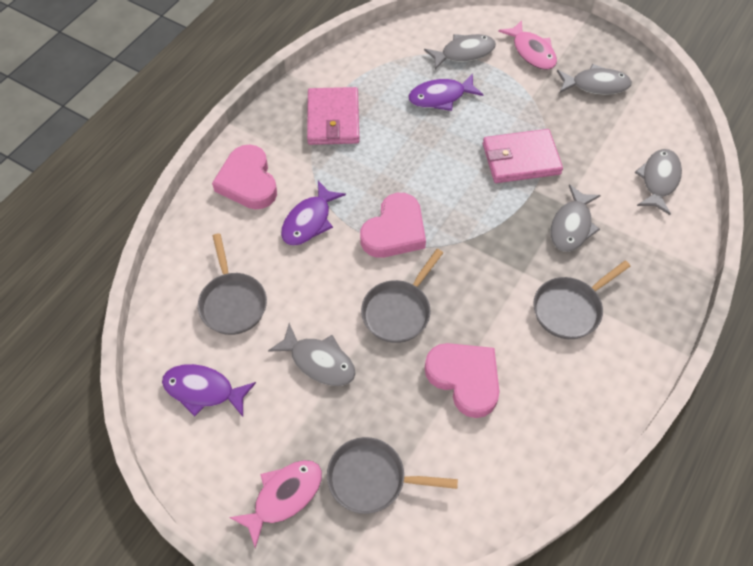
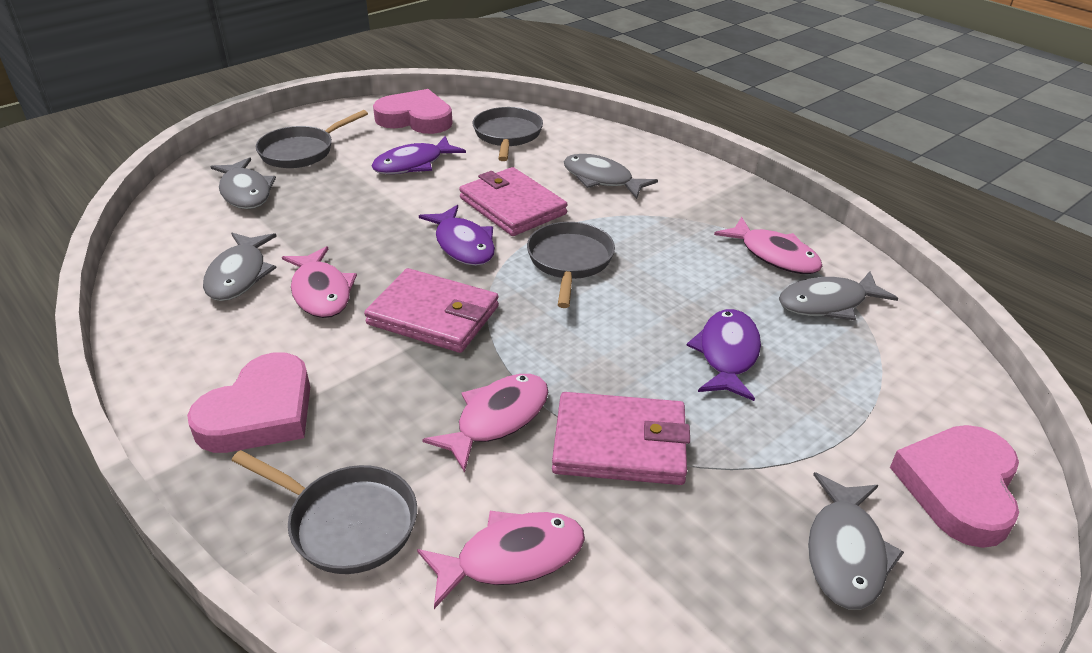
pink fish: [229,460,322,549] [498,20,557,70] = 2 -> [282,246,357,318] [417,511,585,609] [422,374,548,473] [714,217,822,274] = 4
pink wallet: [307,87,360,145] [483,129,563,183] = 2 -> [364,268,499,353] [459,167,567,236] [552,392,690,485] = 3

